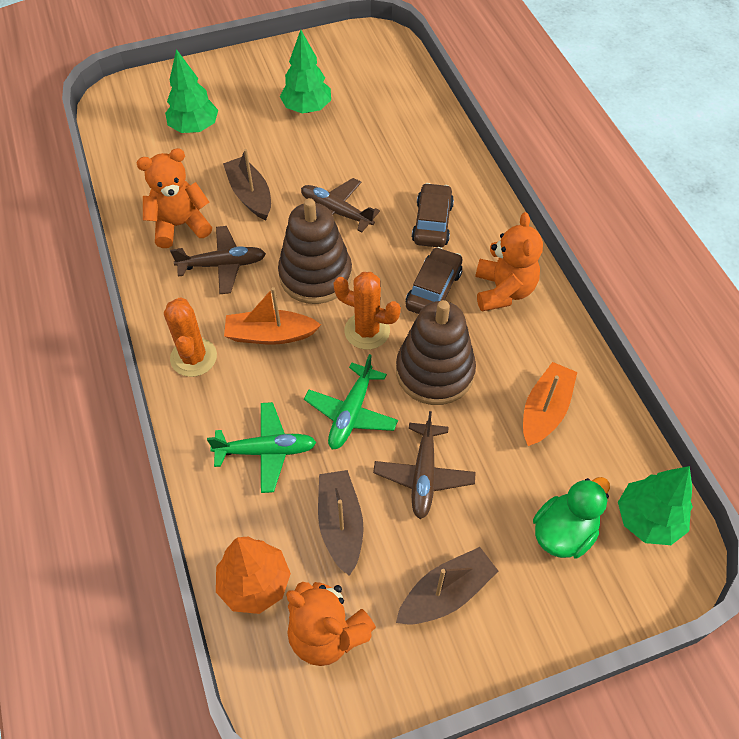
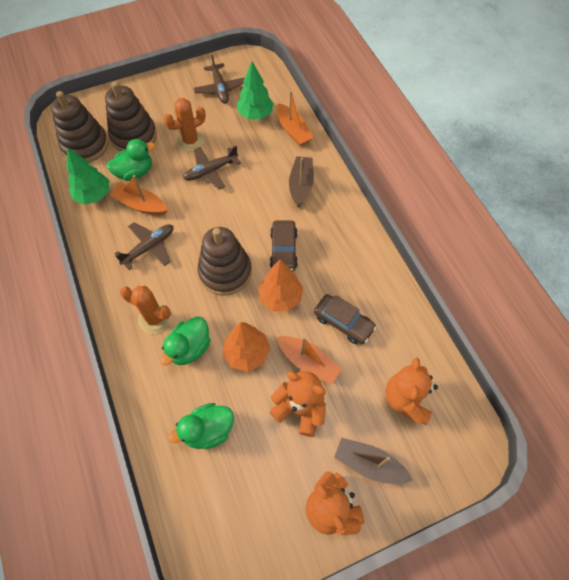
brown boat: [223,149,271,220] [318,470,364,576] [396,547,498,625] = 3 -> [289,156,314,207] [334,438,413,484] = 2
brown stacking toy: [278,198,352,304] [396,300,476,405] = 2 -> [51,91,109,162] [105,81,157,151] [198,227,252,295] = 3
green duck: [533,477,610,558] = 1 -> [107,139,156,181] [160,316,210,366] [168,403,234,449] = 3
green plane: [207,402,317,493] [304,354,398,449] = 2 -> none = 0
green tree: [165,49,218,133] [280,30,331,113] [618,466,693,545] = 3 -> [67,147,109,205] [237,61,274,119] = 2
orange boat: [224,287,321,345] [523,362,577,446] = 2 -> [110,175,168,215] [277,91,314,146] [277,336,342,384] = 3
orange tree: [216,536,291,614] = 1 -> [223,322,270,372] [258,259,303,311] = 2

